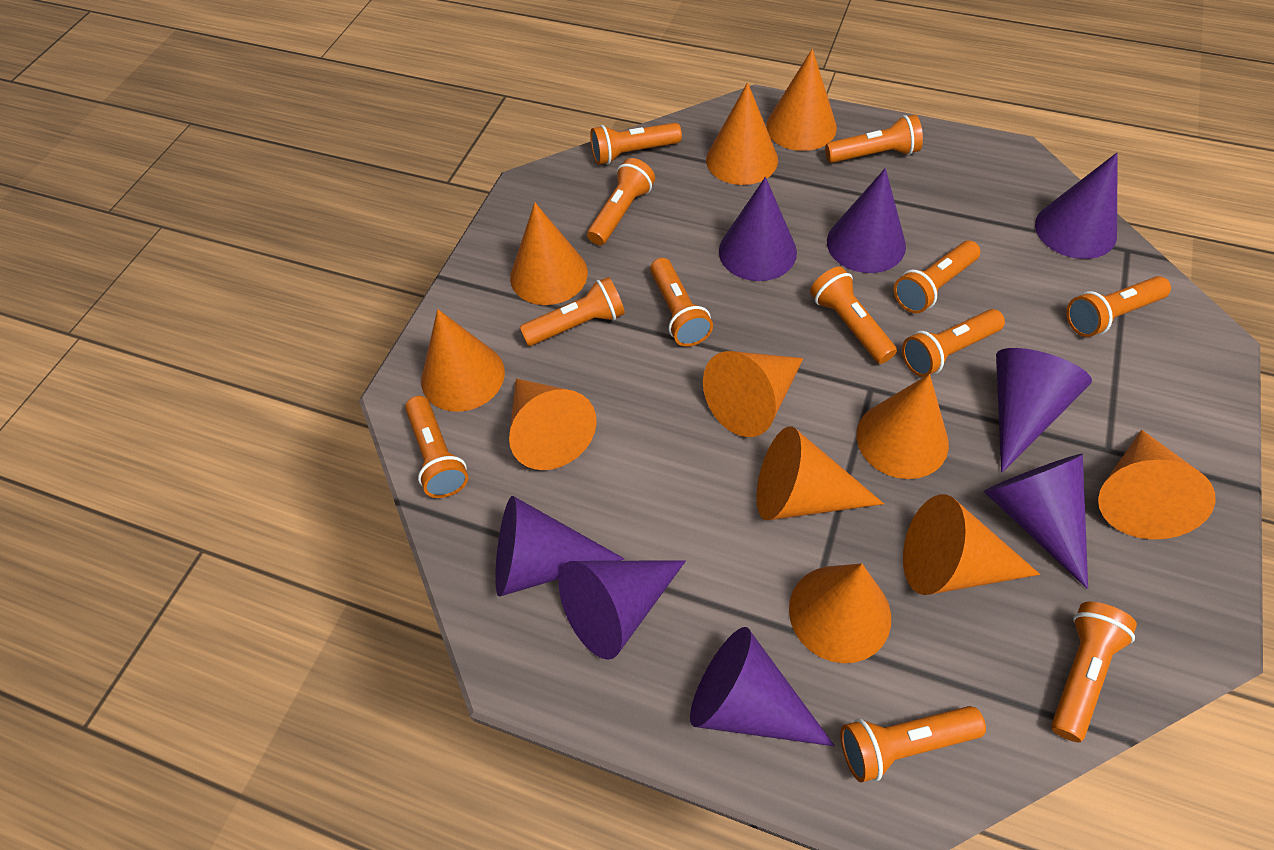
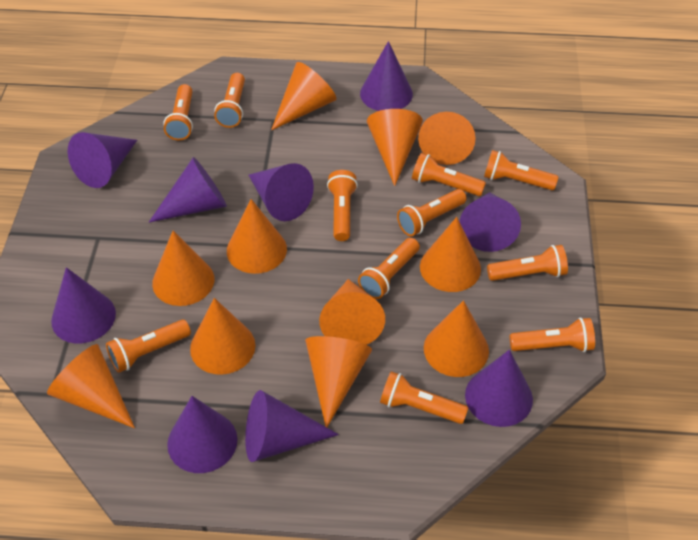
orange flashlight: [405,396,468,498] [520,277,625,346] [587,158,655,245] [590,123,682,165] [650,258,713,346] [810,267,897,364] [825,115,923,163] [840,706,986,782] [894,241,980,313] [902,309,1005,377] [1051,602,1137,742] [1066,276,1171,337] = 12 -> [106,320,191,373] [164,84,193,140] [214,73,245,128] [327,170,358,241] [358,238,420,299] [380,371,468,424] [397,189,467,236] [412,153,486,196] [484,150,558,190] [487,245,568,281] [510,317,595,352] = 11
purple cone: [495,496,624,597] [559,560,686,660] [690,627,835,746] [719,177,797,281] [827,168,906,273] [983,454,1088,589] [996,348,1092,473] [1035,153,1118,259] = 8 -> [51,267,116,344] [68,132,137,188] [149,157,227,223] [167,396,237,473] [245,390,339,462] [249,163,314,221] [360,41,413,111] [459,192,521,252] [465,350,533,427] = 9

